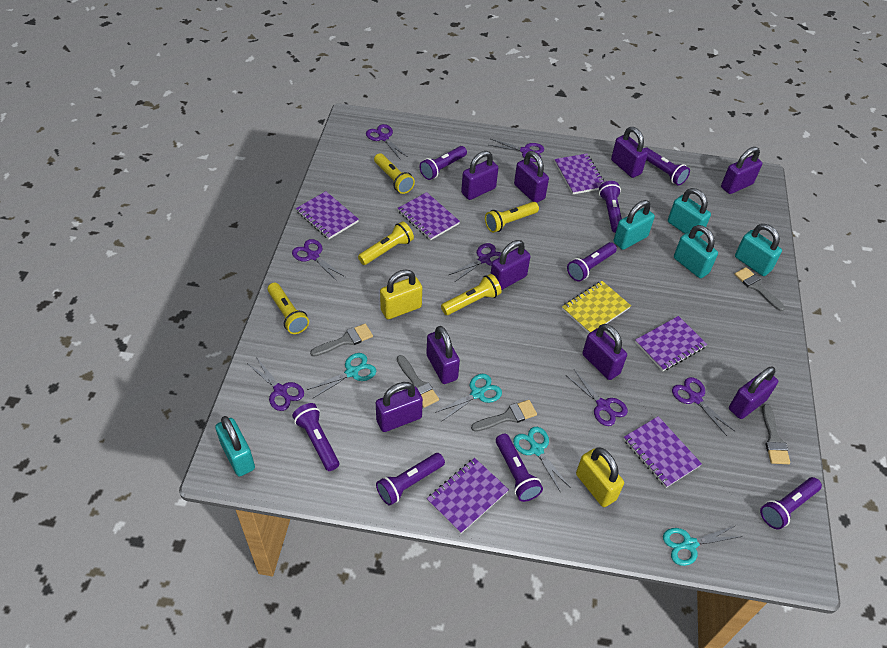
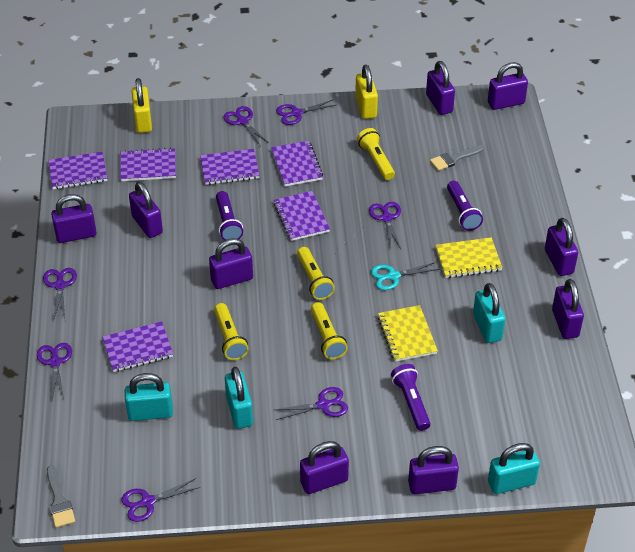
grey brush: [310,324,373,357] [397,355,439,408] [471,400,537,432] [734,267,785,311] [762,404,790,464] = 5 -> [47,465,75,528] [430,145,484,171] = 2
purple flashlight: [292,403,339,471] [376,453,445,506] [419,146,467,180] [496,434,543,502] [567,242,617,282] [599,181,622,233] [644,148,690,186] [760,477,822,529] = 8 -> [216,191,243,240] [391,364,431,431] [447,181,483,231] = 3
turquoise padlock: [215,416,255,476] [614,200,655,250] [668,188,711,237] [674,225,718,278] [735,224,782,276] = 5 -> [125,373,173,421] [225,367,253,429] [473,283,506,343] [488,443,540,494] = 4
turquoise scissors: [307,353,376,398] [435,374,502,421] [513,427,571,493] [663,526,742,566] = 4 -> [371,262,439,290] = 1
yellow flashlight: [267,283,309,334] [358,221,414,265] [374,153,415,194] [441,274,502,315] [485,202,539,233] = 5 -> [214,303,249,360] [297,247,335,300] [311,302,348,359] [357,128,395,180] = 4
yellow notebook: [562,281,631,333] = 1 -> [378,305,438,362] [435,237,502,278] = 2

